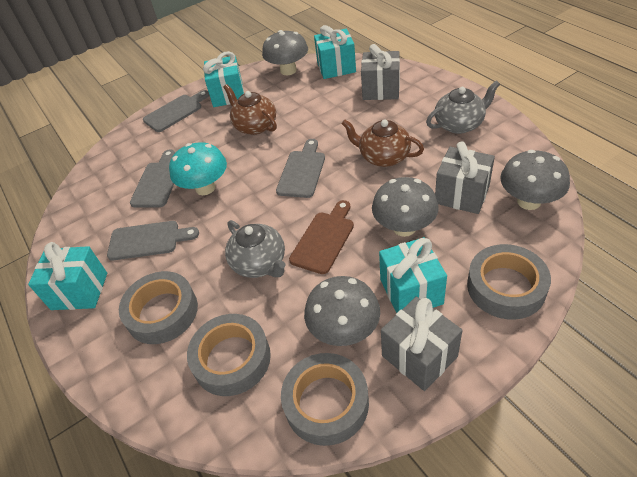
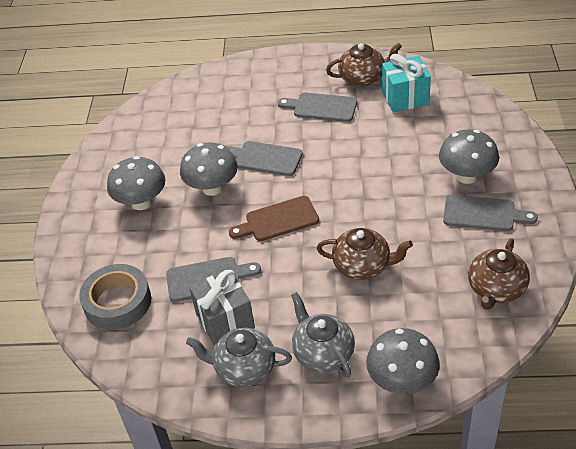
brown teapot: [223,84,277,135] [341,119,424,167] = 2 -> [317,228,413,280] [326,43,402,87] [468,238,530,310] = 3
grey gift: [361,44,400,100] [381,297,463,391] [435,141,495,214] = 3 -> [189,269,255,346] = 1
grey tape: [119,271,198,344] [187,314,271,396] [281,353,369,446] [467,244,551,320] = 4 -> [79,264,151,330] = 1
turquoise gift: [28,242,107,310] [203,51,244,107] [314,25,356,79] [379,237,447,313] = 4 -> [382,54,431,112] = 1
turquoise mushroom: [169,142,227,195] = 1 -> none = 0

